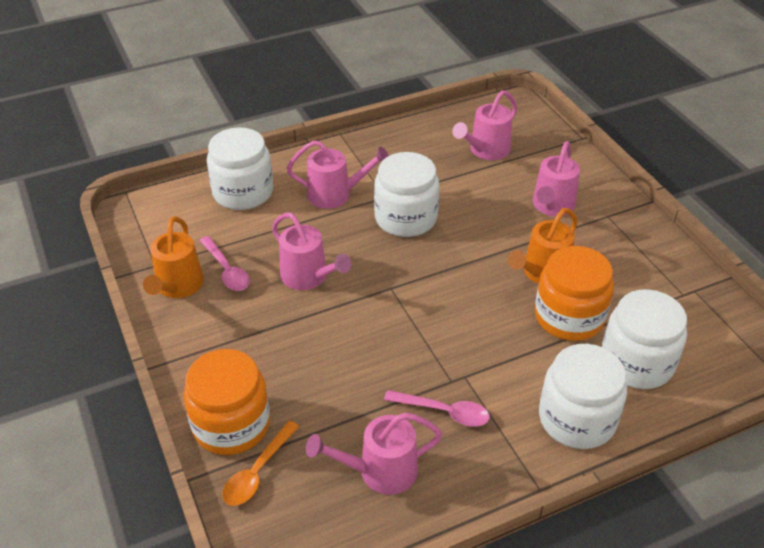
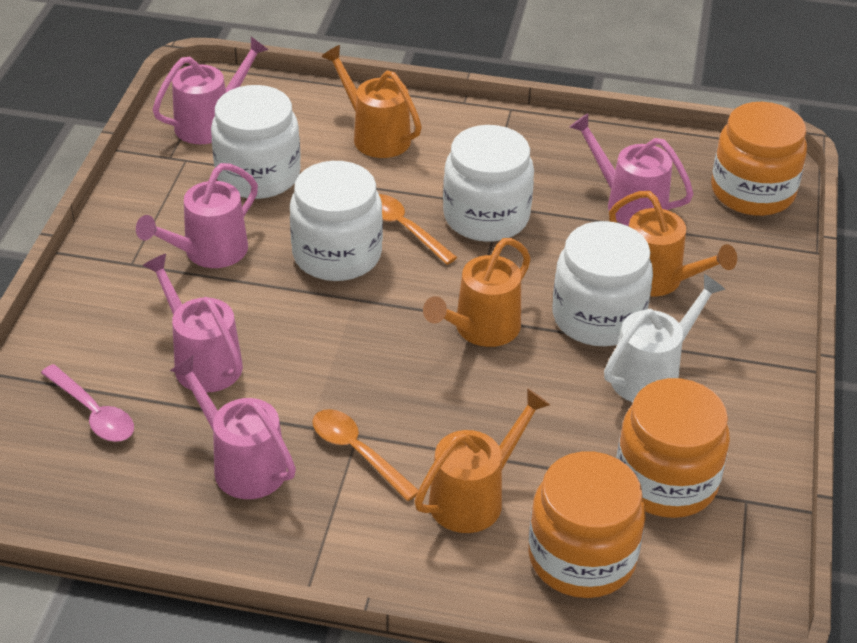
orange jar: [183,349,270,455] [535,246,614,341] = 2 -> [528,451,645,598] [617,378,730,518] [711,102,807,216] = 3
orange spoon: [223,421,299,506] = 1 -> [312,409,419,501] [379,194,457,265] = 2
orange watering can: [143,216,204,298] [508,208,578,284] = 2 -> [321,45,422,158] [415,388,550,533] [423,238,531,347] [609,191,737,296] = 4
pink spoon: [199,236,250,291] [384,390,490,427] = 2 -> [41,364,134,442] = 1
white watering can: none = 0 -> [604,274,726,402] = 1

